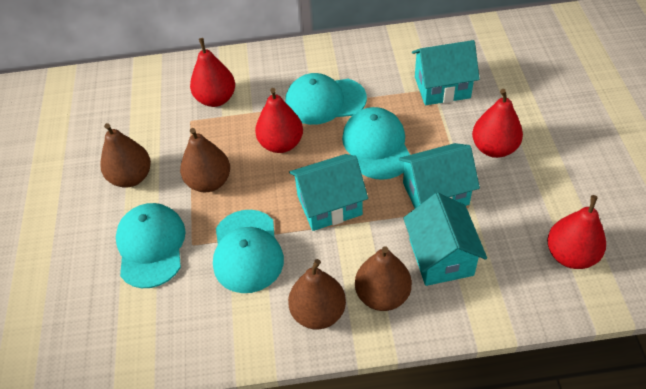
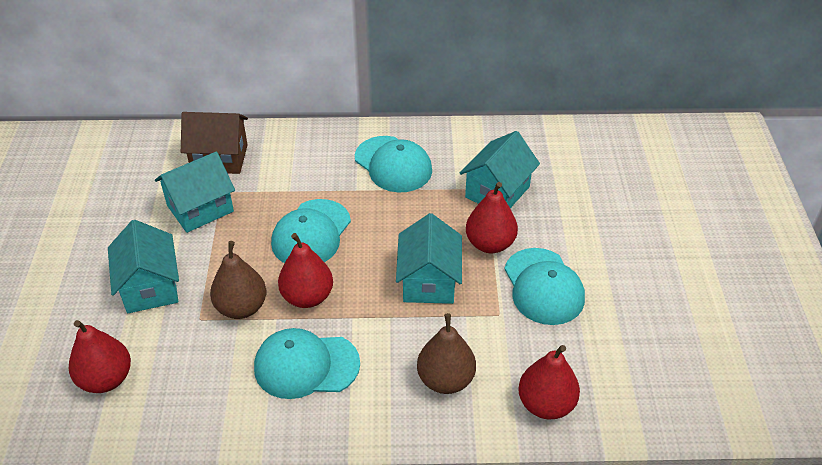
brown house: none = 0 -> [181,112,248,174] = 1
brown pear: [100,123,151,187] [180,128,230,192] [288,259,346,329] [355,246,412,311] = 4 -> [210,241,267,319] [417,313,476,394] = 2

